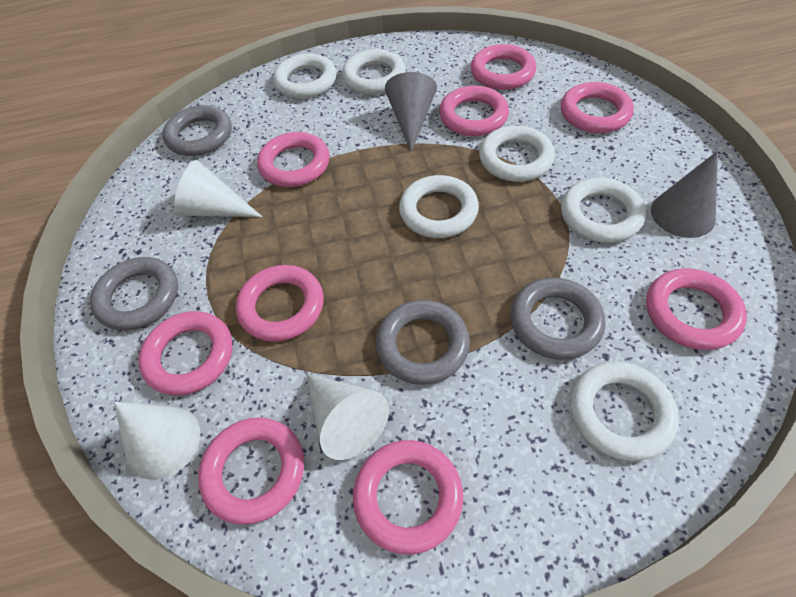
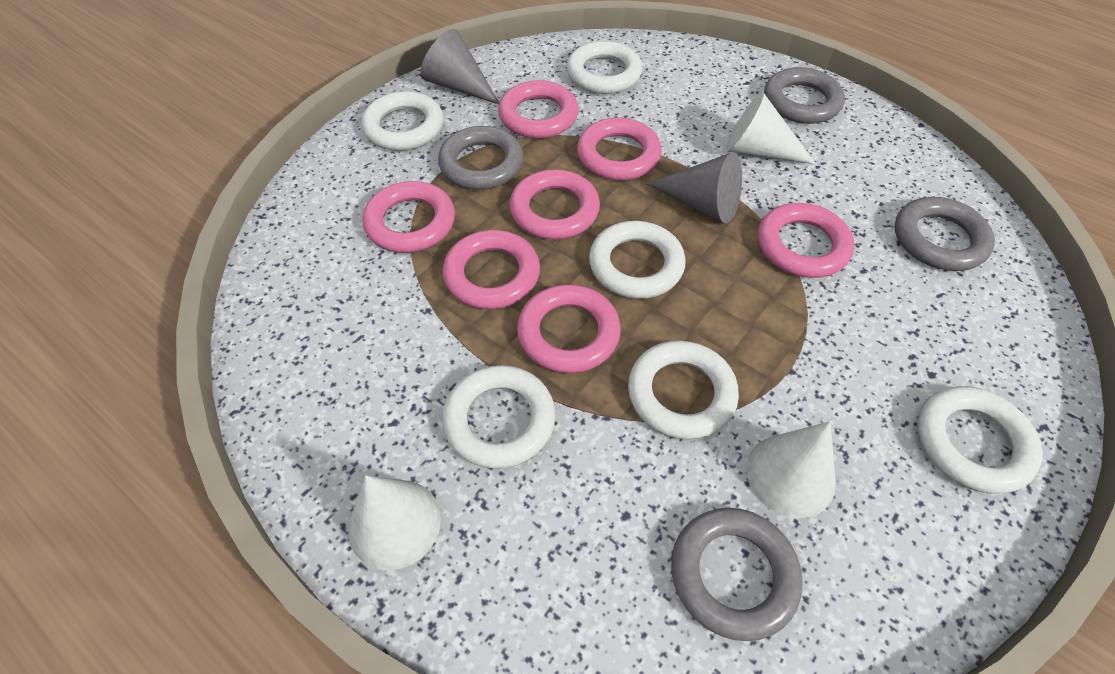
pink ring: [138,311,232,395] [198,417,304,525] [236,265,324,342] [257,132,329,187] [353,440,463,554] [439,86,509,136] [471,44,536,90] [561,82,634,133] [646,268,747,350] = 9 -> [363,181,455,253] [443,230,540,309] [498,80,579,138] [510,169,600,240] [517,284,621,373] [577,117,662,180] [758,203,854,278] = 7

